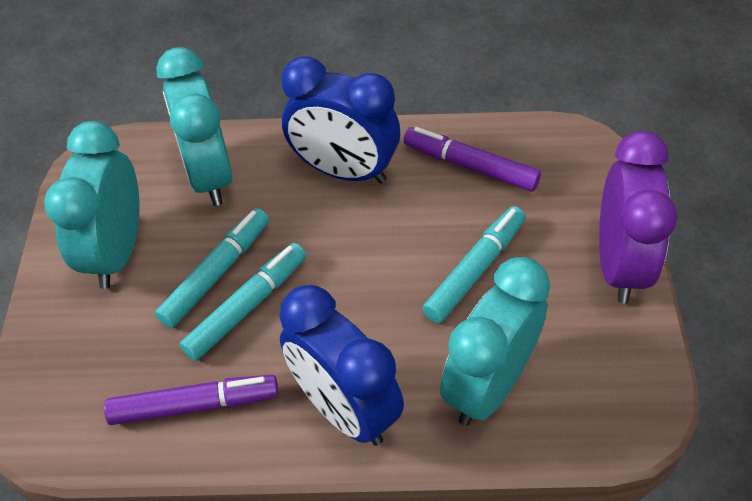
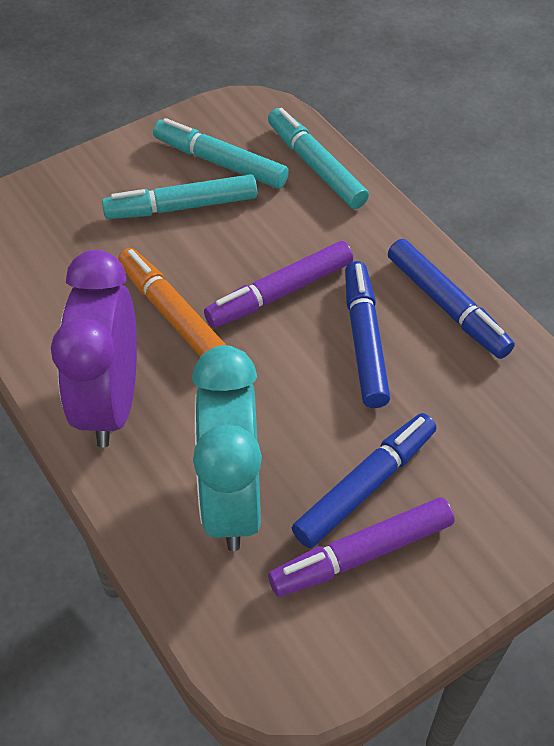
blue clock: [280,285,404,446] [282,56,400,184] = 2 -> none = 0
blue marker: none = 0 -> [292,413,436,548] [345,261,390,408] [388,239,515,359] = 3
orange marker: none = 0 -> [118,248,226,357] = 1
turquoise clock: [44,121,140,289] [156,47,232,206] [440,257,550,426] = 3 -> [192,345,262,551] = 1

